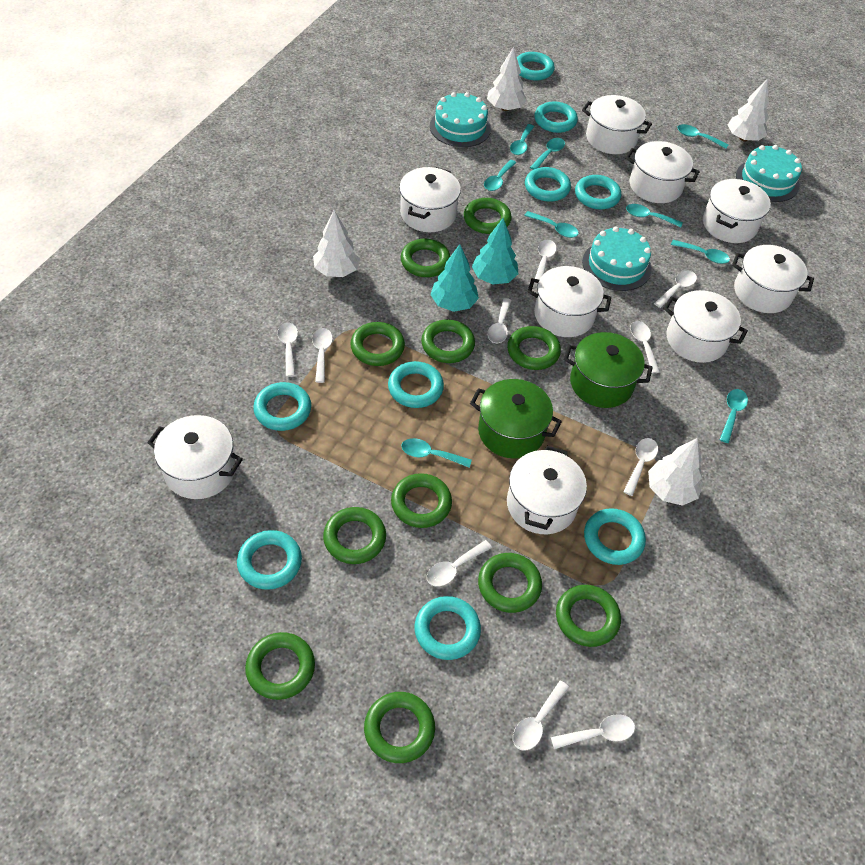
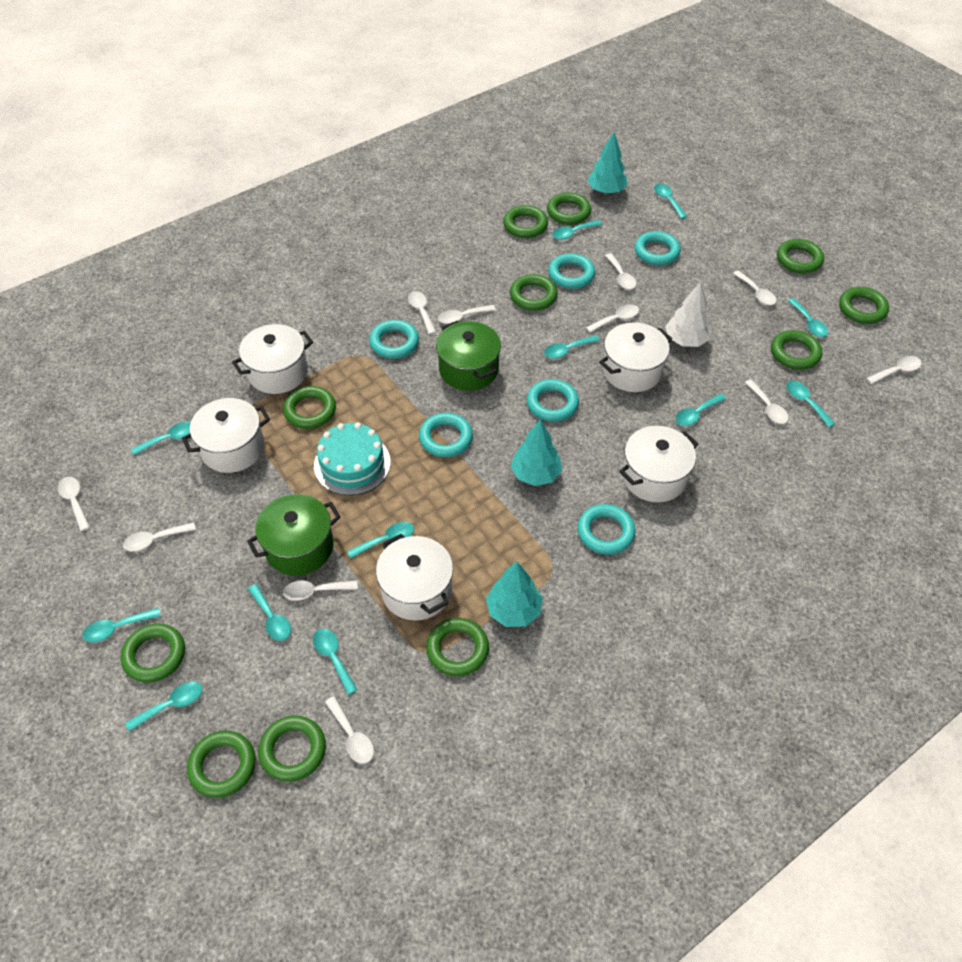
turquoise cake: [430,92,491,147] [582,226,652,291] [736,145,802,202] = 3 -> [314,422,391,495] = 1
turquoise ring: [237,530,302,590] [253,382,311,431] [388,361,444,408] [414,596,481,660] [517,52,555,81] [525,167,571,202] [534,102,578,133] [575,175,621,210] [584,508,646,565] = 9 -> [369,320,419,359] [419,413,473,457] [527,379,579,422] [548,253,595,289] [577,504,635,555] [635,231,681,265] = 6
turquoise spoon: [401,438,472,468] [484,160,516,191] [510,124,534,155] [524,211,579,238] [530,138,565,170] [626,204,683,227] [671,240,730,264] [677,124,728,149] [720,389,748,443] = 9 -> [82,608,161,642] [125,681,202,732] [131,421,191,455] [248,584,291,641] [313,628,358,695] [347,522,414,559] [544,335,600,359] [552,220,602,240] [654,183,687,219] [675,394,726,426] [786,381,835,427] [788,298,828,337] = 12
turquoise tree: [430,244,479,312] [472,218,518,284] = 2 -> [486,561,543,627] [511,419,562,486] [587,132,628,194] = 3
white pot: [147,415,243,499] [399,167,461,232] [507,446,587,534] [528,266,611,337] [582,95,652,154] [626,141,700,203] [663,290,748,363] [703,179,771,243] [732,245,814,313] = 9 -> [182,398,270,473] [232,324,313,394] [376,534,453,621] [599,322,672,392] [619,426,698,502] = 5
white spoon: [277,322,298,377] [312,328,333,383] [427,540,492,586] [488,298,512,343] [513,681,569,751] [534,240,557,284] [551,714,635,749] [623,438,658,496] [630,321,660,373] [654,271,697,308] = 10 -> [58,477,90,531] [123,522,196,551] [283,581,358,601] [325,696,374,764] [408,291,436,334] [438,305,496,324] [586,304,639,333] [605,253,636,290] [733,270,776,305] [745,380,788,424] [866,356,922,384] = 11
white tree: [313,210,360,277] [487,47,527,111] [648,438,703,506] [728,78,769,141] = 4 -> [665,282,711,347] = 1

